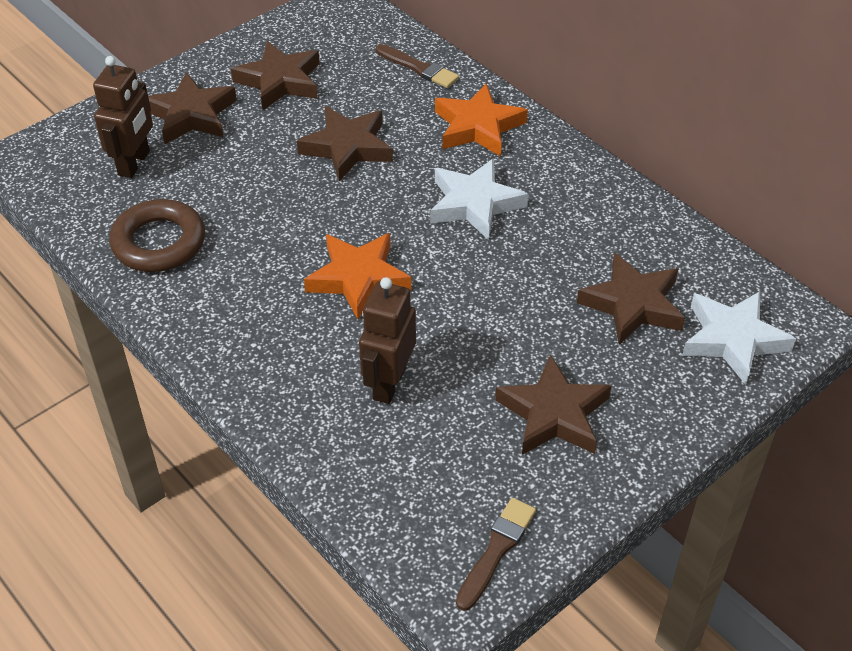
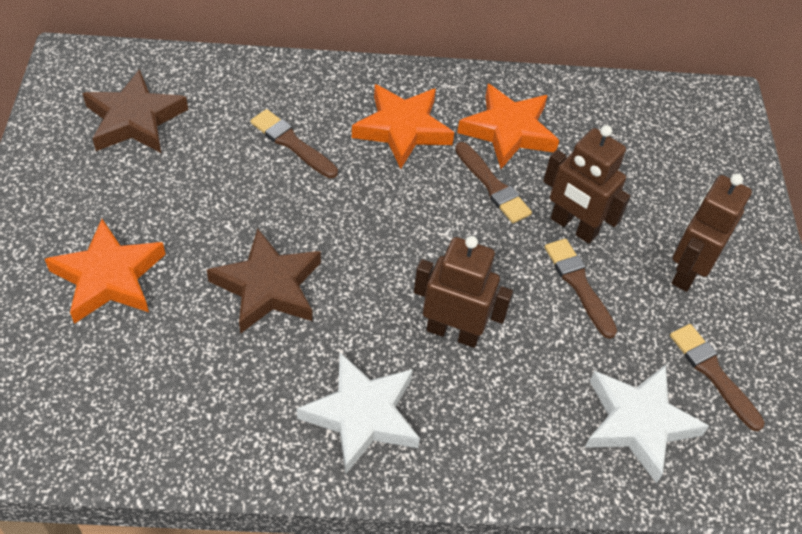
brown brush: [376,44,459,88] [456,498,536,611] = 2 -> [250,109,338,178] [455,142,532,223] [545,238,617,339] [670,324,765,431] = 4
brown ring: [109,199,205,272] = 1 -> none = 0
brown robot: [93,56,153,178] [359,277,416,404] = 2 -> [414,236,513,348] [543,125,630,244] [671,174,752,292] = 3
brown star: [148,72,237,144] [231,41,320,111] [297,106,393,181] [495,354,611,455] [577,252,685,345] = 5 -> [83,69,188,153] [207,228,321,334] = 2
orange star: [304,233,411,320] [435,83,528,157] = 2 -> [45,219,166,324] [352,84,454,169] [457,84,559,169] = 3

